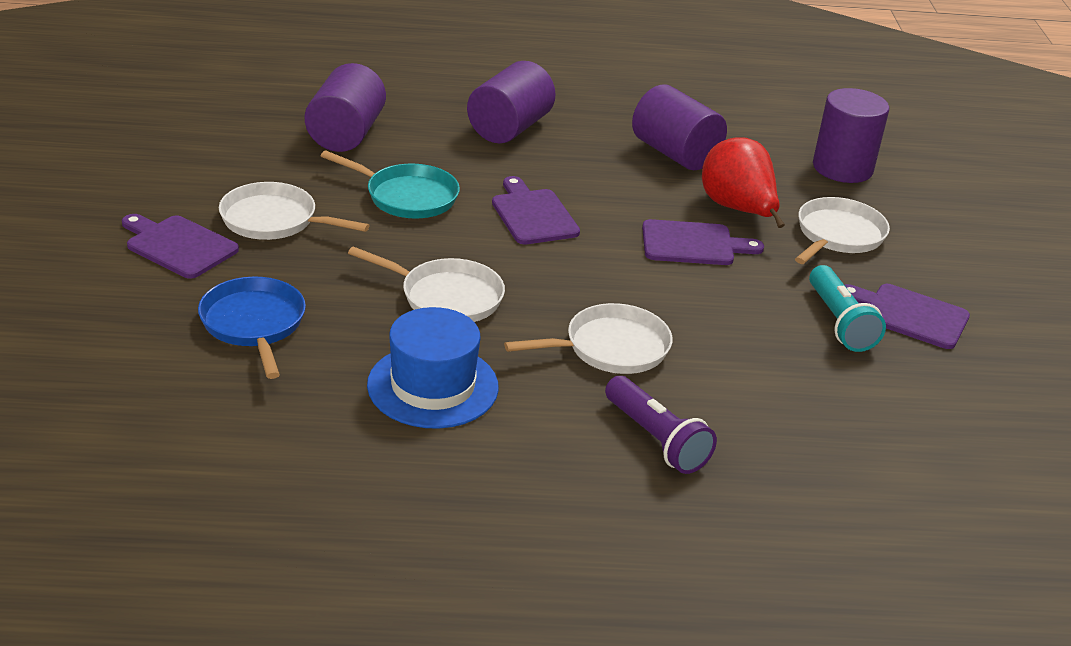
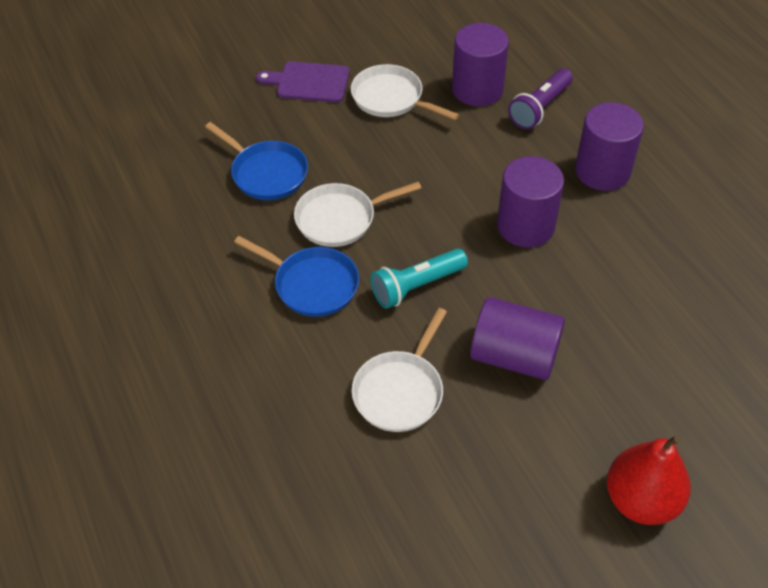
blue hat: [367,307,499,429] = 1 -> none = 0
blue pan: [198,277,306,379] = 1 -> [205,122,308,200] [234,236,359,317] = 2
purple cutting board: [122,214,239,279] [492,176,580,244] [642,219,764,265] [845,284,970,349] = 4 -> [256,61,349,102] = 1
turquoise pan: [321,151,460,219] = 1 -> none = 0
white pan: [219,182,370,240] [348,247,505,322] [504,303,673,374] [795,197,890,264] = 4 -> [294,182,421,247] [351,64,459,120] [352,308,447,432] = 3

